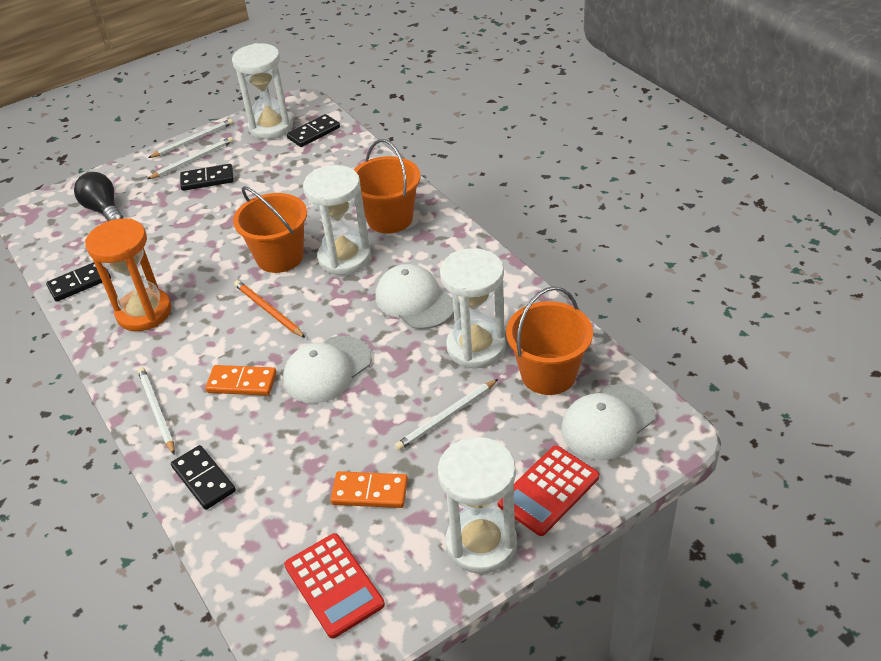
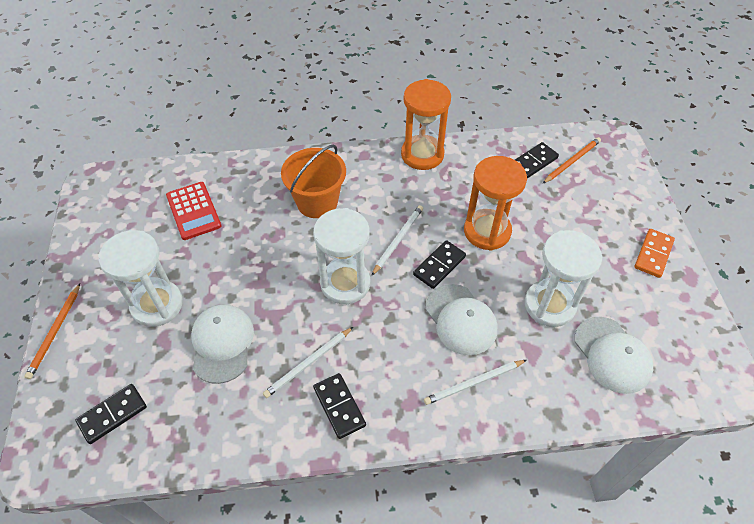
black light bulb: [74,172,123,221] = 1 -> none = 0
orange bucket: [233,186,307,273] [354,139,421,233] [506,286,593,395] = 3 -> [281,145,346,218] = 1
orange domino: [205,365,277,396] [330,471,408,508] = 2 -> [634,229,675,278] = 1
orange hourglass: [85,218,172,331] = 1 -> [401,79,451,170] [464,156,527,250] = 2
orange pencil: [234,280,306,338] = 1 -> [24,283,80,379] [542,137,601,184] = 2
red calculator: [284,533,385,638] [498,445,599,536] = 2 -> [166,182,221,240] = 1
white hourglass: [232,43,293,139] [303,165,371,275] [438,437,517,574] [440,248,506,368] = 4 -> [98,230,183,327] [313,208,370,304] [525,230,603,327] = 3
white pencil: [138,367,175,454] [148,119,233,158] [148,137,233,179] [395,379,498,450] = 4 -> [263,327,353,398] [372,205,423,275] [424,360,527,405] = 3

